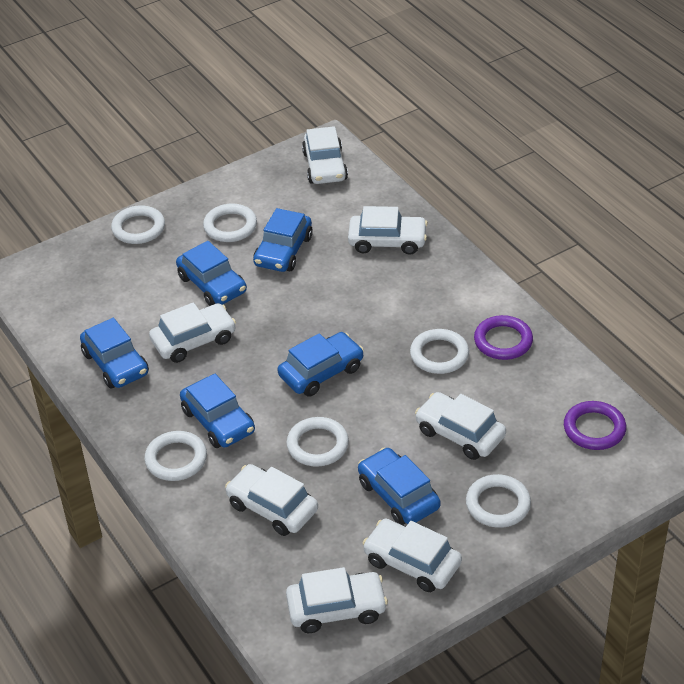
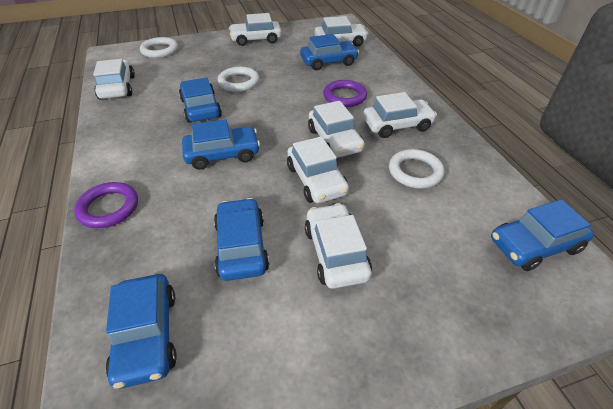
white ring: [111,205,165,244] [144,431,207,481] [203,204,257,242] [286,417,349,467] [410,329,469,374] [466,474,531,528] = 6 -> [140,37,178,58] [217,67,259,92] [389,149,444,189] = 3

